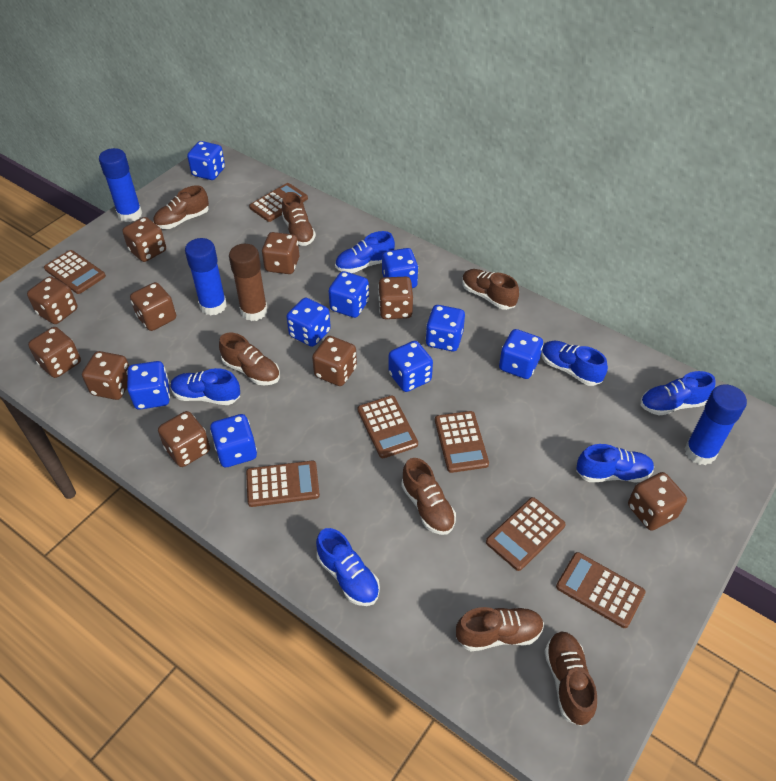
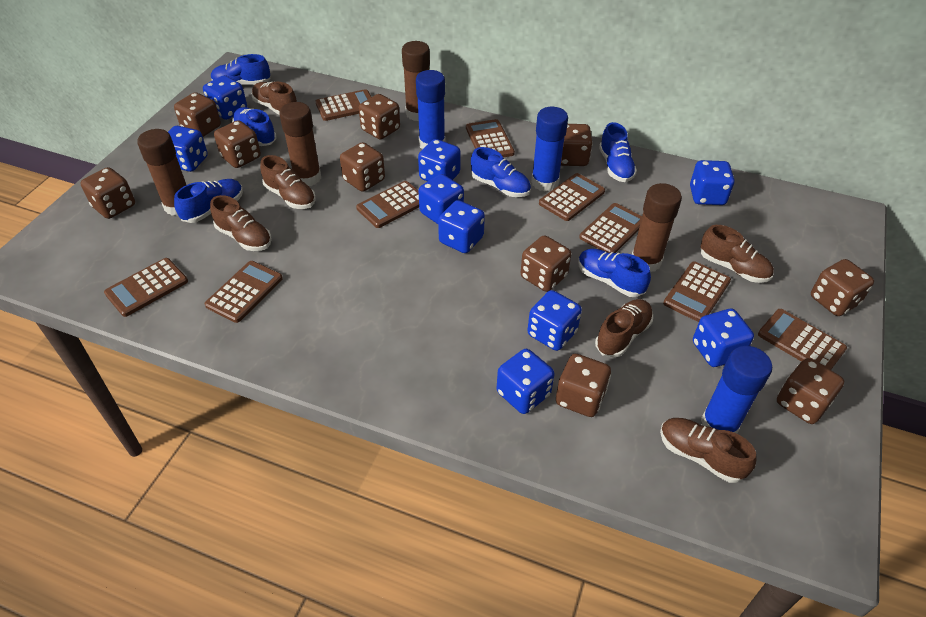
brown calculator: [44,250,106,294] [246,461,320,507] [249,183,308,222] [358,395,418,458] [435,411,489,473] [486,497,566,571] [556,552,646,628] = 7 -> [104,258,188,317] [205,261,283,323] [315,89,371,121] [356,181,419,228] [466,119,515,158] [539,173,605,221] [579,203,642,253] [663,261,731,322] [758,309,847,370] = 9
brown glue stick: [229,244,267,321] = 1 -> [137,129,186,216] [279,102,321,186] [402,41,430,121] [632,183,682,273] = 4
brown shoe: [153,185,209,229] [219,333,280,385] [282,192,316,246] [401,458,456,535] [456,607,544,651] [462,269,519,310] [545,632,597,726] = 7 -> [210,195,272,251] [252,81,297,115] [260,155,316,209] [595,299,653,358] [660,418,757,483] [700,225,774,283] = 6

